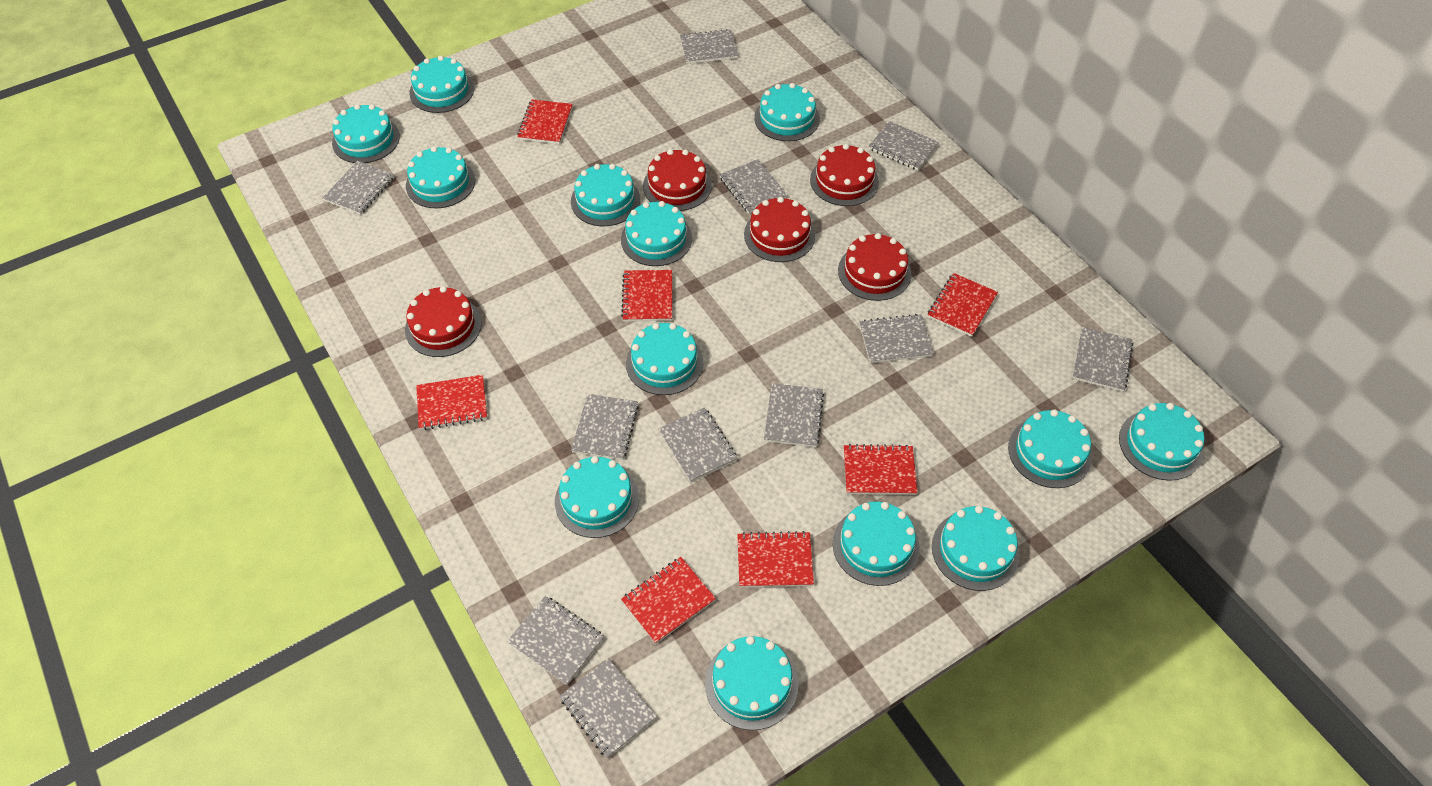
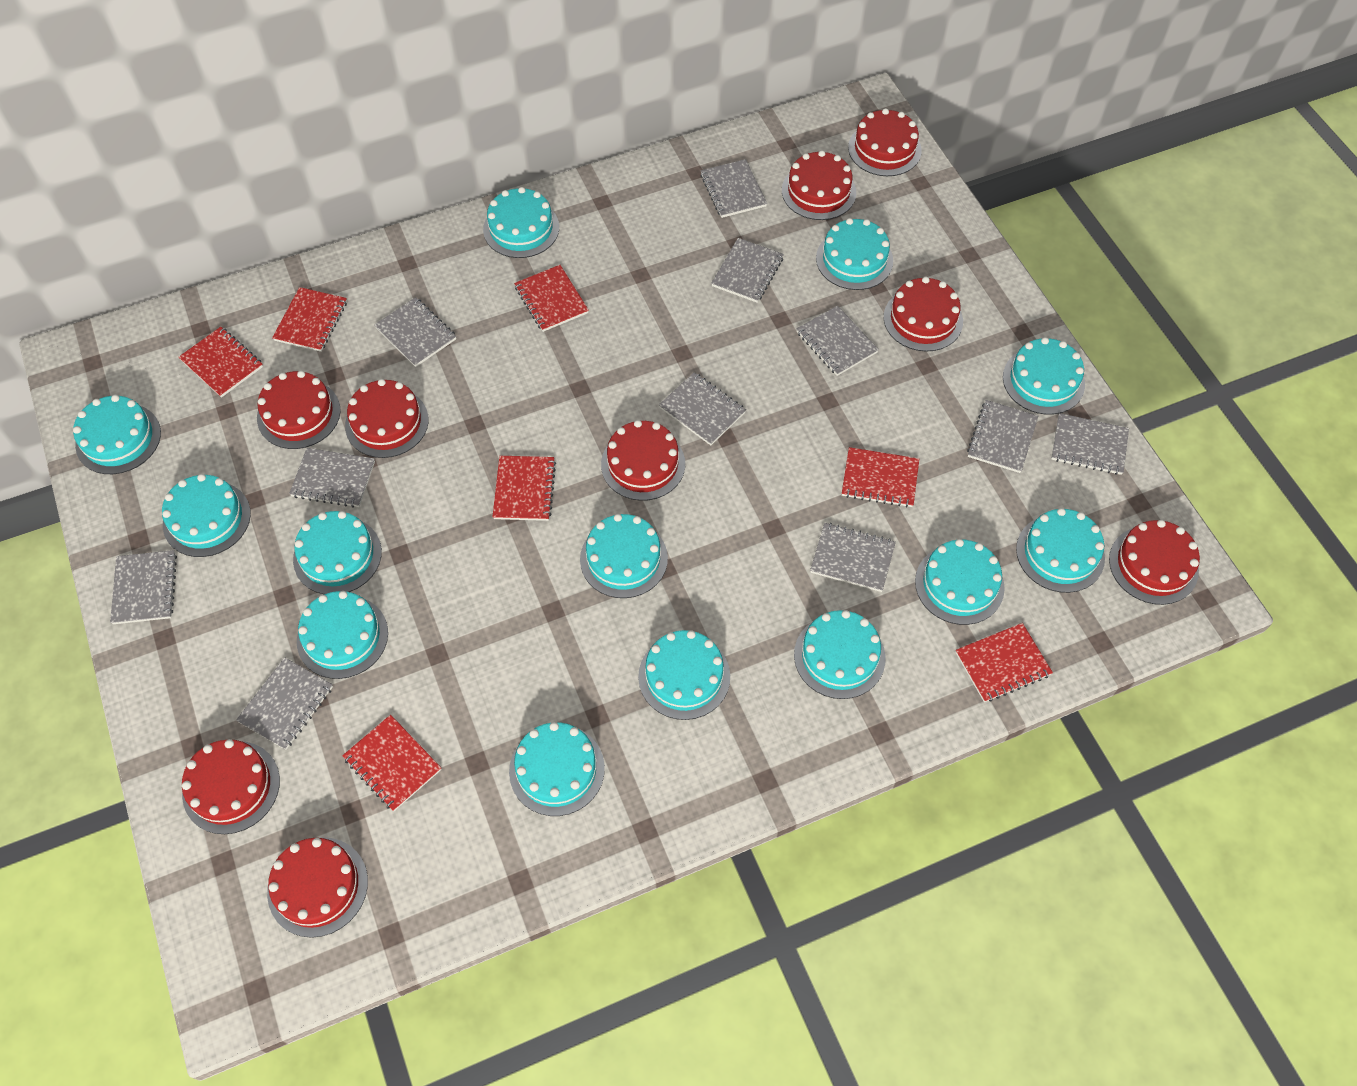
red cake: [405,286,482,357] [643,149,712,211] [744,197,815,262] [810,144,879,206] [838,233,911,301] = 5 -> [182,739,280,834] [257,371,341,449] [267,837,368,938] [345,379,429,458] [601,420,685,501] [782,150,856,220] [848,108,922,176] [884,277,963,351] [1109,520,1200,605] = 9

